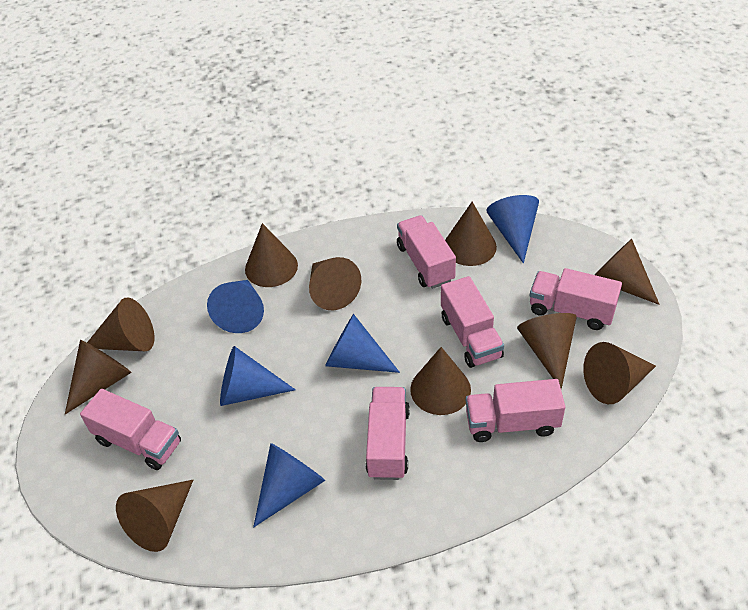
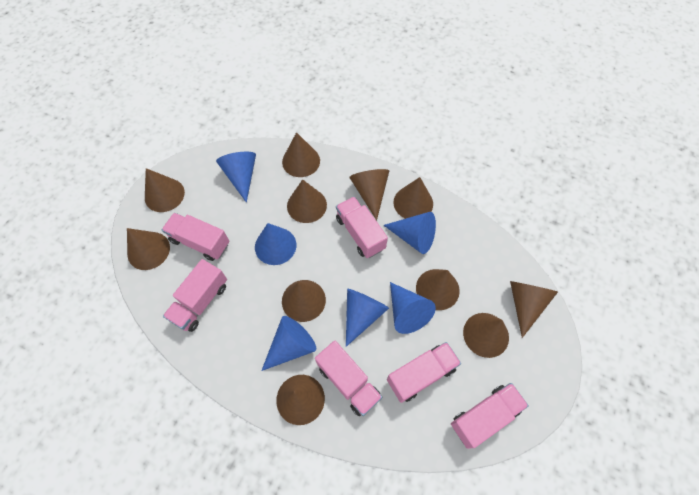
blue cone: [207,280,264,333] [220,346,296,406] [253,443,325,527] [325,314,400,373] [486,195,539,264] = 5 -> [216,152,256,203] [255,223,296,265] [261,316,316,371] [346,289,389,347] [383,212,436,254] [390,282,436,334] = 6
brown cone: [65,340,131,414] [87,298,155,351] [116,480,193,552] [245,223,298,287] [309,257,361,310] [410,347,471,415] [445,202,497,266] [517,313,577,389] [583,342,656,404] [595,239,660,305] = 10 -> [127,228,170,270] [145,168,185,212] [276,375,325,425] [282,132,320,177] [282,280,326,322] [287,179,327,223] [349,169,389,220] [393,177,433,219] [416,269,460,310] [463,313,509,358] [510,281,558,338] = 11

